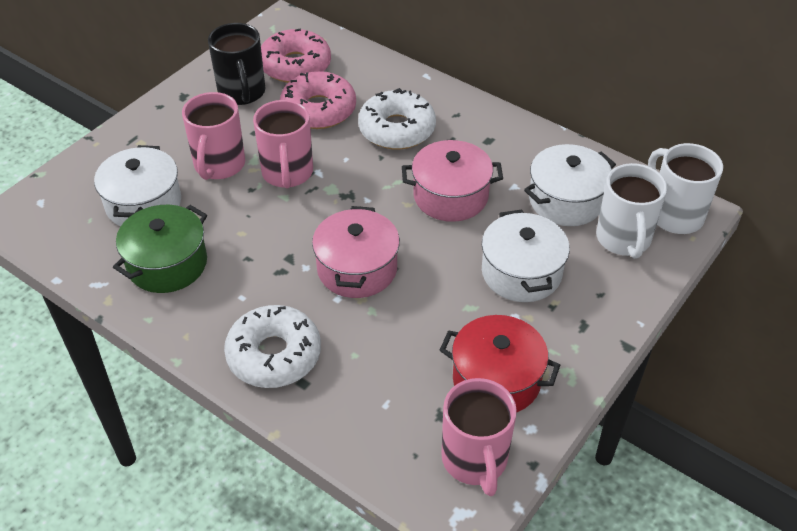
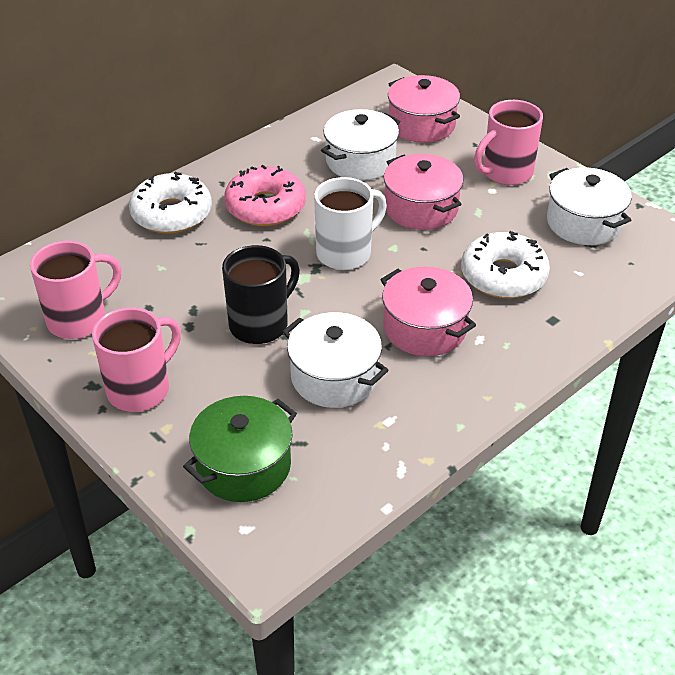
pink donut: [261,29,331,83] [280,71,356,129] = 2 -> [224,165,306,226] = 1
pink pot: [312,206,400,298] [402,140,503,222] = 2 -> [380,266,476,356] [383,154,463,230] [388,75,460,143] = 3
red pot: [440,315,560,413] = 1 -> none = 0
white mug: [596,163,667,259] [648,143,723,234] = 2 -> [314,177,387,270] = 1

